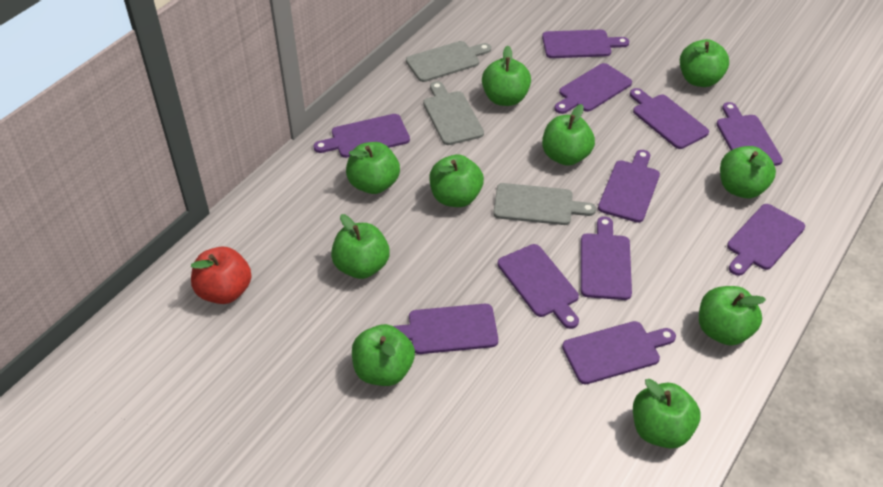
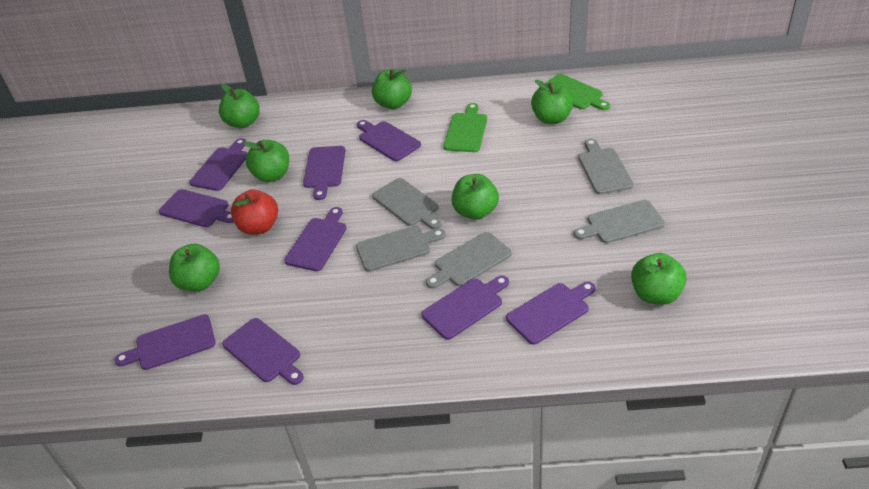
green apple: [331,214,390,279] [346,142,400,194] [352,324,415,386] [429,154,484,207] [482,46,531,106] [542,104,595,166] [633,379,700,449] [680,39,729,87] [699,286,766,346] [720,146,776,198] = 10 -> [169,243,220,291] [219,84,260,128] [243,140,289,182] [372,69,412,109] [452,174,499,220] [531,80,574,124] [631,253,687,305] = 7
green cutting board: none = 0 -> [443,103,487,152] [545,74,610,110] = 2
grey cutting board: [406,41,491,82] [423,81,484,145] [493,183,596,225] = 3 -> [356,226,446,271] [372,178,441,229] [426,232,512,289] [574,200,665,243] [578,139,634,194] = 5
purple cutting board: [313,114,410,158] [393,304,498,354] [498,244,579,329] [542,30,629,58] [554,63,632,114] [562,321,676,384] [581,216,632,300] [598,150,660,223] [630,88,709,149] [717,102,783,166] [727,204,805,276] = 11 -> [114,314,216,370] [159,189,234,227] [189,138,247,191] [222,318,304,385] [284,207,347,271] [303,146,345,200] [357,120,421,161] [421,275,509,340] [506,281,596,345] = 9

